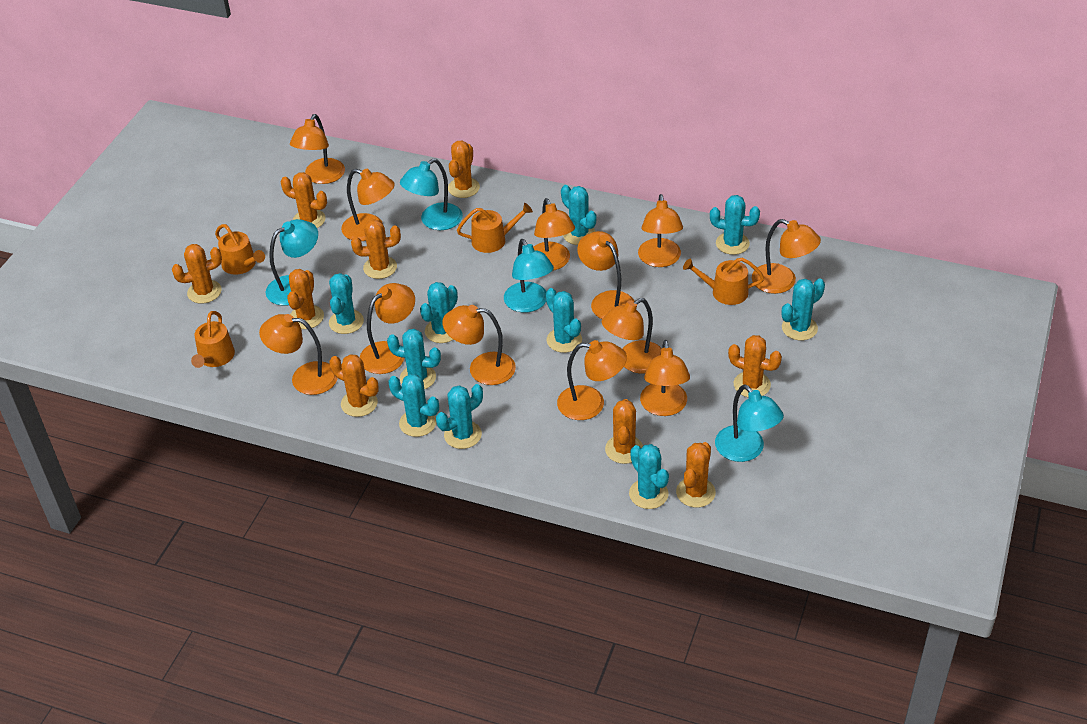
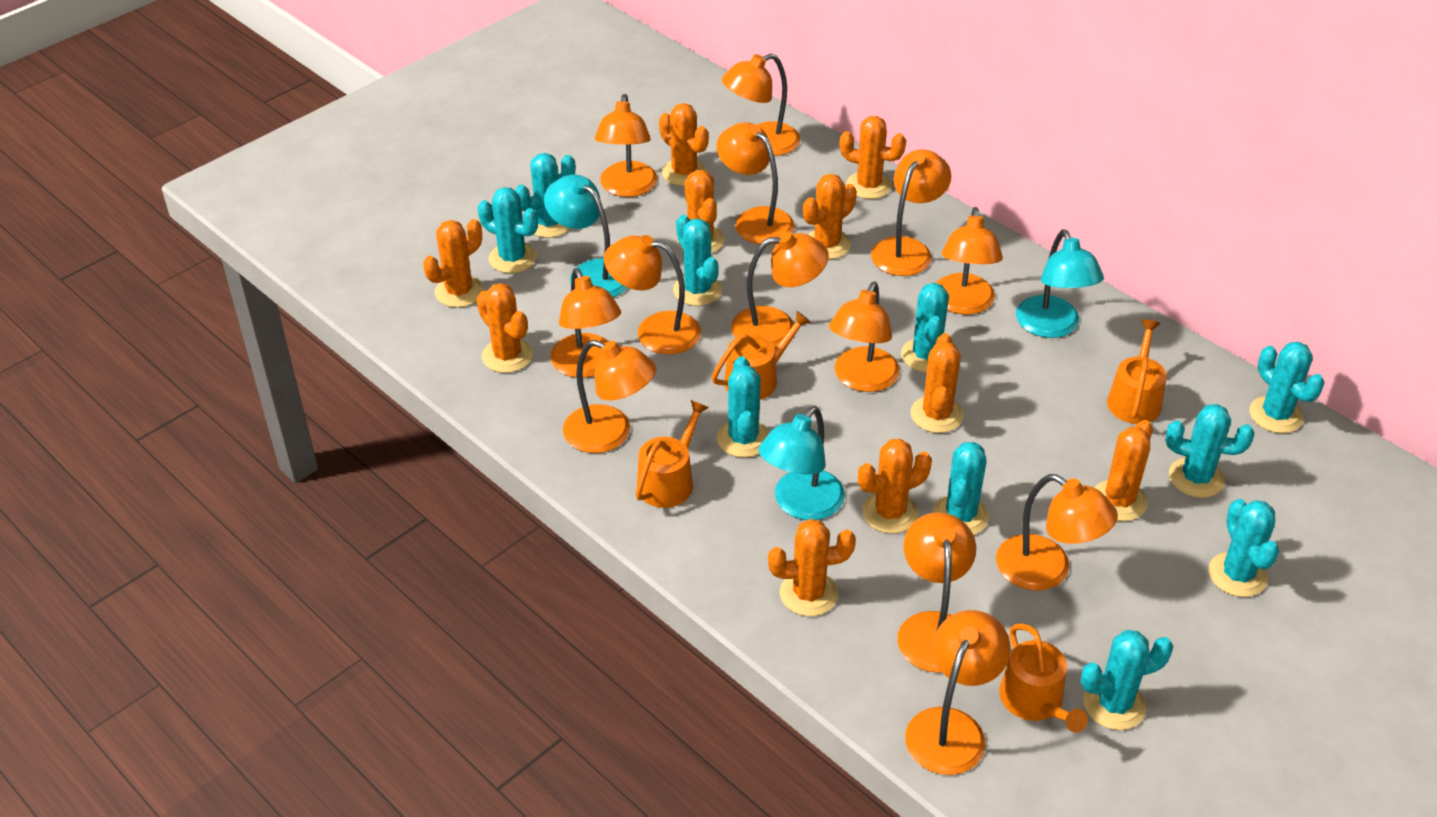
orange cactus: [172,244,222,304] [280,172,327,228] [287,269,324,329] [330,354,379,417] [351,219,401,279] [448,141,480,198] [605,399,643,464] [676,442,716,508] [728,335,782,398] = 9 -> [423,219,484,307] [477,283,533,373] [659,103,709,186] [677,170,724,253] [768,519,856,616] [803,174,857,259] [839,116,906,199] [858,439,932,533] [911,333,964,433] [1095,420,1153,521] = 10
orange lamp: [259,314,338,395] [290,114,345,184] [341,169,395,241] [359,283,415,374] [442,305,516,385] [533,198,575,271] [557,340,627,420] [577,231,635,319] [602,298,662,374] [638,194,683,267] [640,340,690,416] [752,219,821,294] = 12 -> [550,268,621,378] [563,340,656,453] [595,94,657,197] [604,235,701,355] [716,122,795,244] [722,54,800,156] [731,232,829,348] [829,282,900,392] [871,149,951,276] [897,512,976,673] [905,610,1010,775] [936,207,1003,315] [996,474,1118,591] = 13
turquoise lamp: [265,219,318,306] [400,159,463,230] [504,239,554,313] [715,384,784,462] = 4 -> [544,174,628,297] [758,406,845,520] [1016,229,1104,338] = 3

